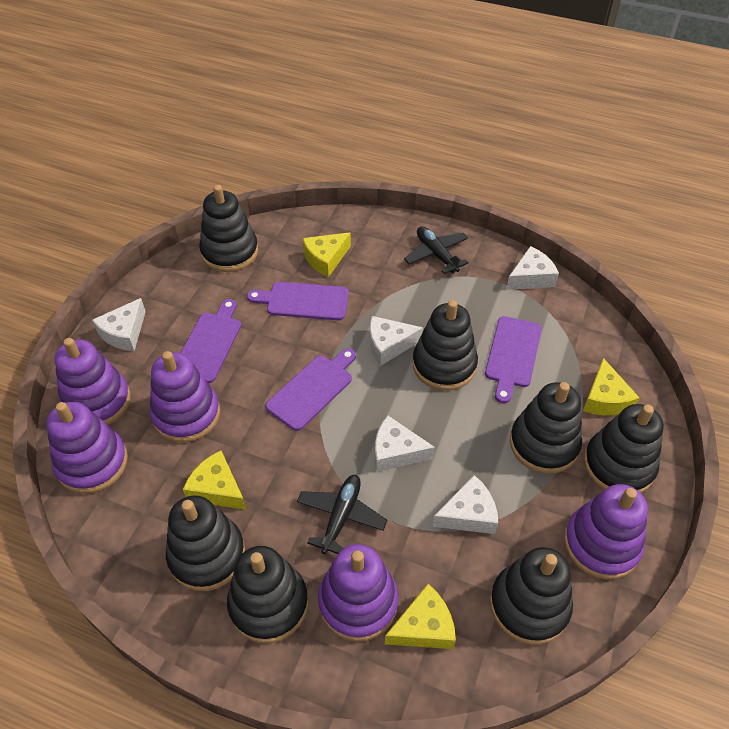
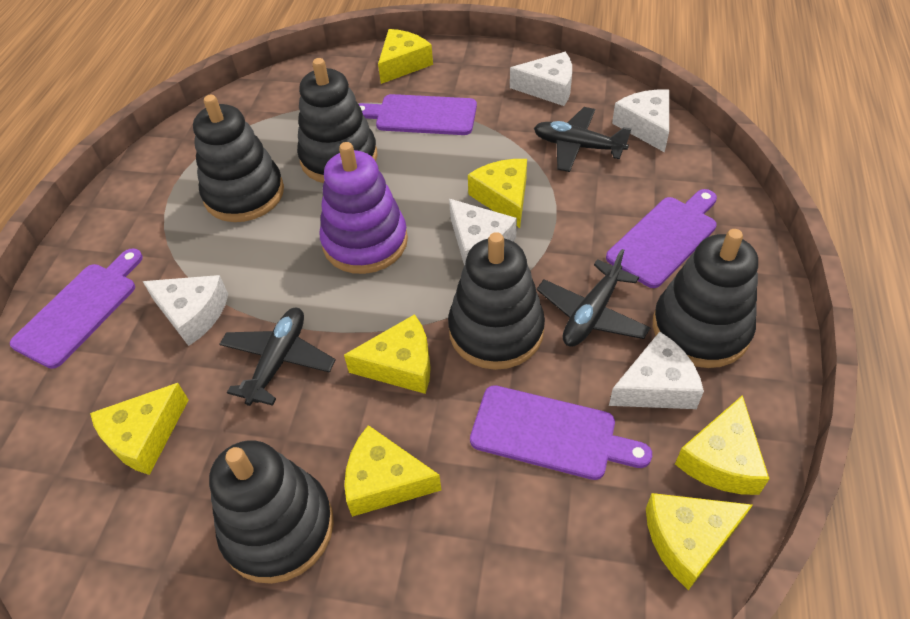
black plane: [297,475,387,554] [404,226,469,274] = 2 -> [220,308,336,406] [534,107,631,172] [537,249,651,347] = 3
black stacking toy: [166,495,245,591] [199,185,258,272] [227,546,308,643] [412,300,478,390] [490,547,573,645] [510,382,582,474] [584,404,664,493] = 7 -> [193,95,284,222] [209,440,334,584] [297,58,378,183] [448,232,545,370] [653,229,758,368] = 5
purple stacking toy: [46,402,128,494] [54,338,131,425] [150,351,220,442] [318,544,398,642] [564,484,648,580] = 5 -> [319,142,408,274] = 1
yellow cheese: [183,451,246,510] [303,233,351,277] [385,584,456,649] [583,358,640,416] = 4 -> [90,383,189,475] [344,314,431,394] [344,425,442,517] [378,29,433,84] [468,159,527,228] [646,493,753,590] [675,395,769,495] = 7

